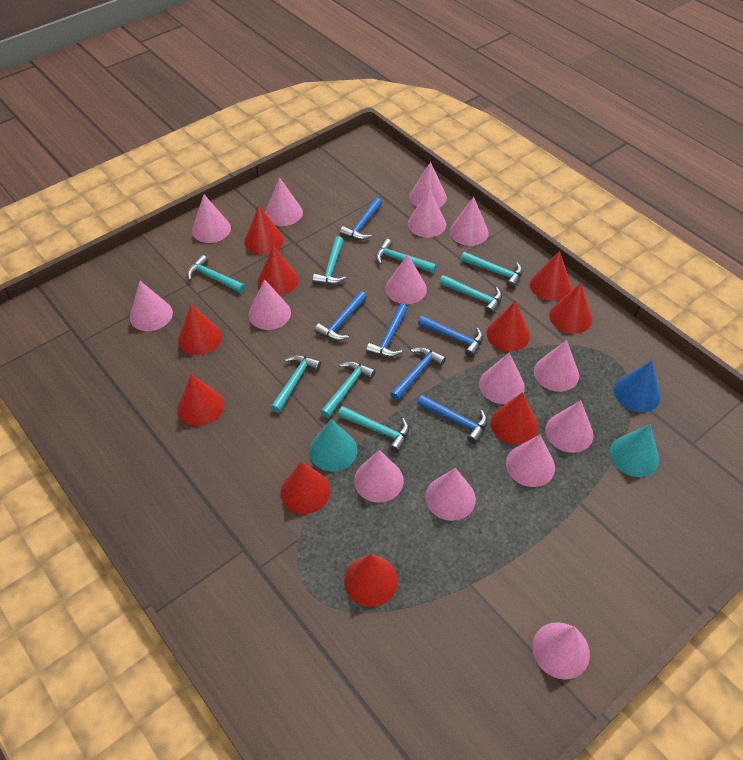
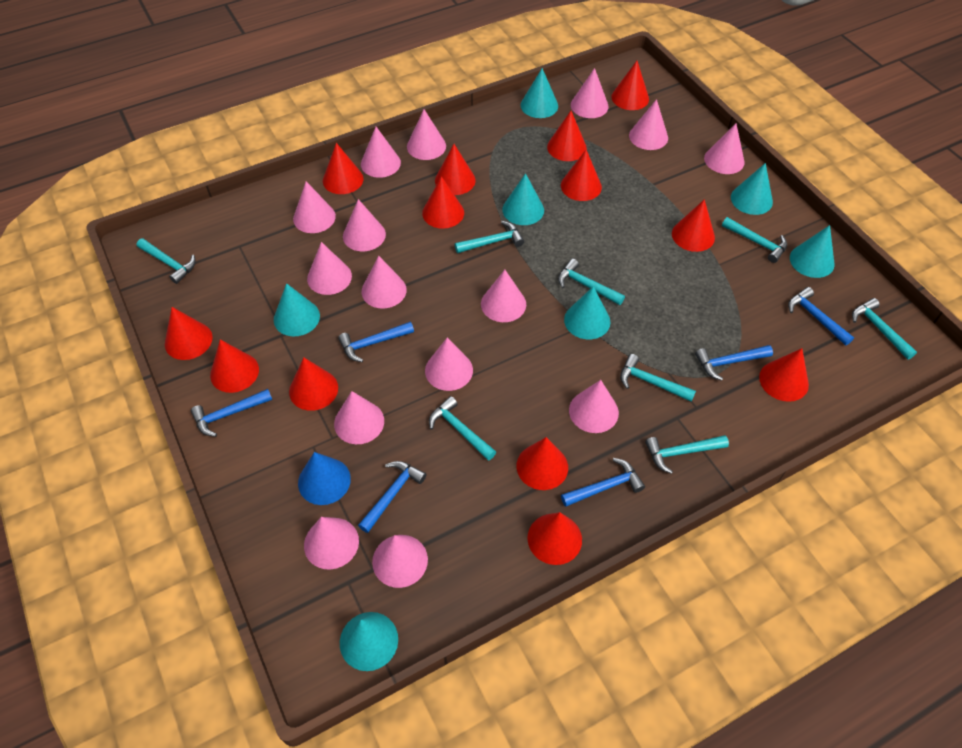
red cone: [177,374,224,426] [178,304,222,355] [244,206,284,254] [258,245,299,295] [280,461,331,514] [344,554,398,607] [487,300,530,352] [491,392,538,445] [530,251,571,301] [549,283,592,334] = 10 -> [165,307,213,360] [210,339,259,393] [289,357,338,411] [323,143,364,194] [422,176,464,229] [435,144,476,195] [517,437,568,490] [527,512,582,565] [547,111,587,161] [561,150,602,201] [611,61,649,110] [672,199,715,252] [759,348,809,402] = 13
turquoise cone: [309,419,358,472] [610,425,659,477] = 2 -> [274,283,320,336] [340,612,398,671] [502,173,544,225] [520,68,558,118] [564,286,610,339] [731,163,773,215] [790,225,835,278] = 7

